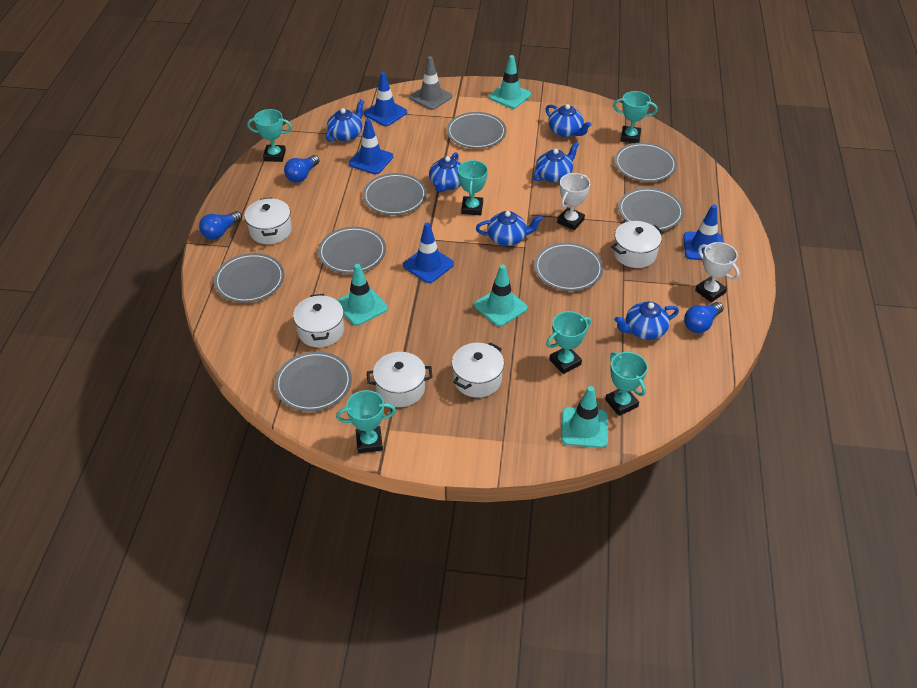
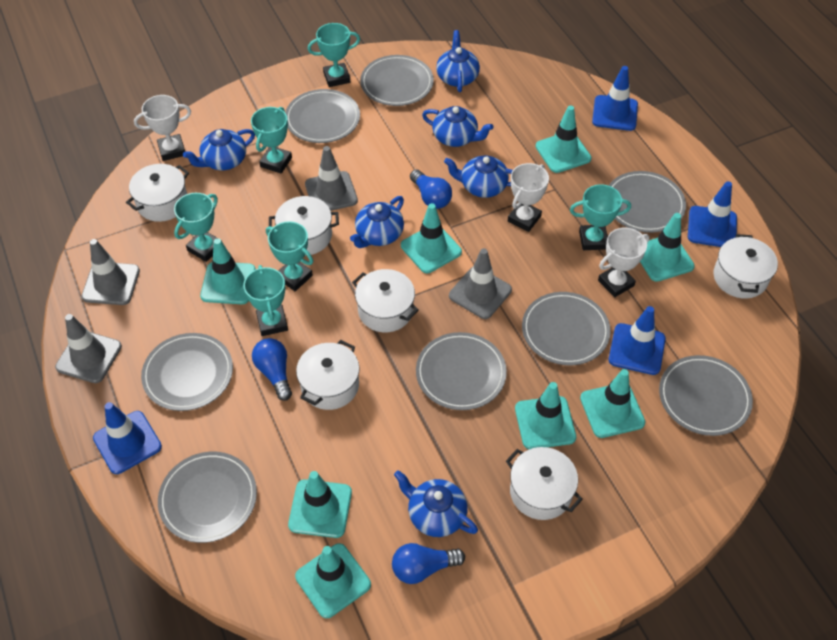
grey traffic cone: [410,56,452,110] = 1 -> [55,314,122,383] [81,239,140,305] [305,146,358,211] [449,248,512,319] = 4
turquoise traffic cone: [337,264,388,326] [474,264,528,327] [489,55,531,109] [561,386,608,448] = 4 -> [200,238,256,304] [288,471,352,538] [295,543,371,618] [401,203,462,273] [515,382,576,449] [536,105,592,173] [580,369,645,438] [640,213,695,282] = 8
white pot: [245,197,292,244] [293,294,344,347] [367,352,433,407] [452,342,504,398] [611,221,664,268] = 5 -> [126,164,189,222] [269,196,339,256] [296,340,360,410] [352,269,419,332] [506,447,583,520] [713,234,778,299] = 6
white trophy: [557,173,590,230] [695,242,739,303] = 2 -> [134,95,191,161] [508,163,549,232] [598,228,649,297] = 3

